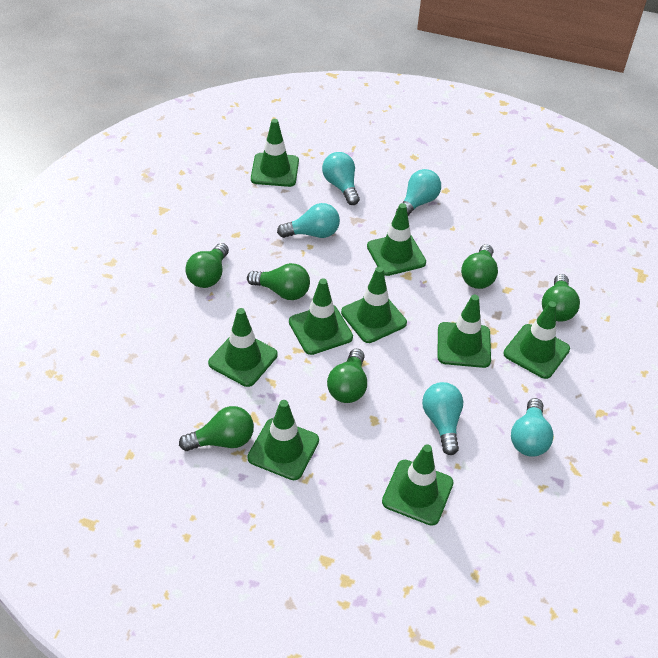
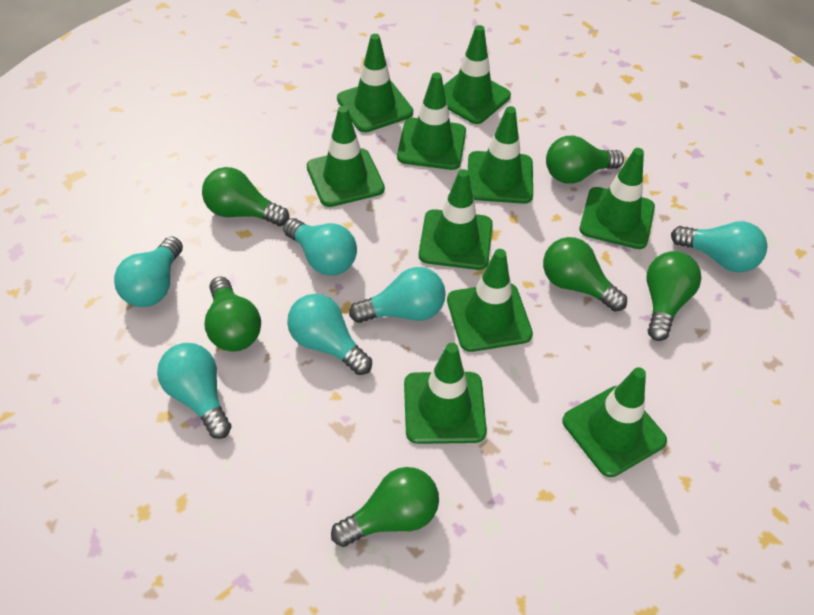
green traffic cone: [208,308,277,387] [247,400,319,480] [251,119,299,187] [289,278,353,355] [341,267,407,343] [367,203,426,276] [382,444,454,526] [437,295,491,368] [503,301,570,379] = 9 -> [307,106,385,207] [337,34,413,133] [397,72,466,170] [404,343,487,444] [419,169,493,270] [443,25,511,124] [447,249,533,352] [468,106,533,204] [562,367,667,477] [579,148,655,249] = 10
turquoise light bulb: [277,203,340,238] [322,152,360,205] [396,169,441,216] [422,382,463,455] [511,398,554,457] = 5 -> [114,237,183,307] [157,343,231,439] [283,218,357,276] [287,294,372,375] [349,267,446,323] [671,221,767,273] = 6

